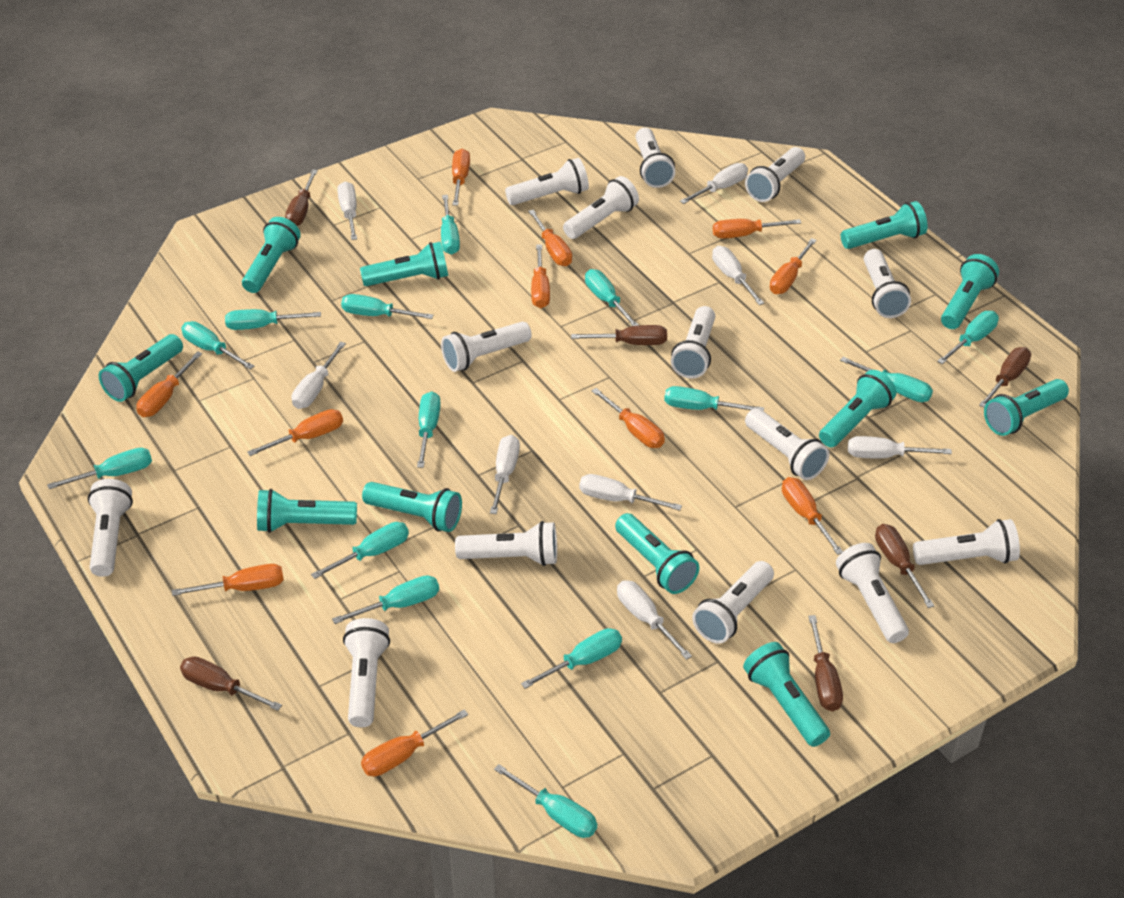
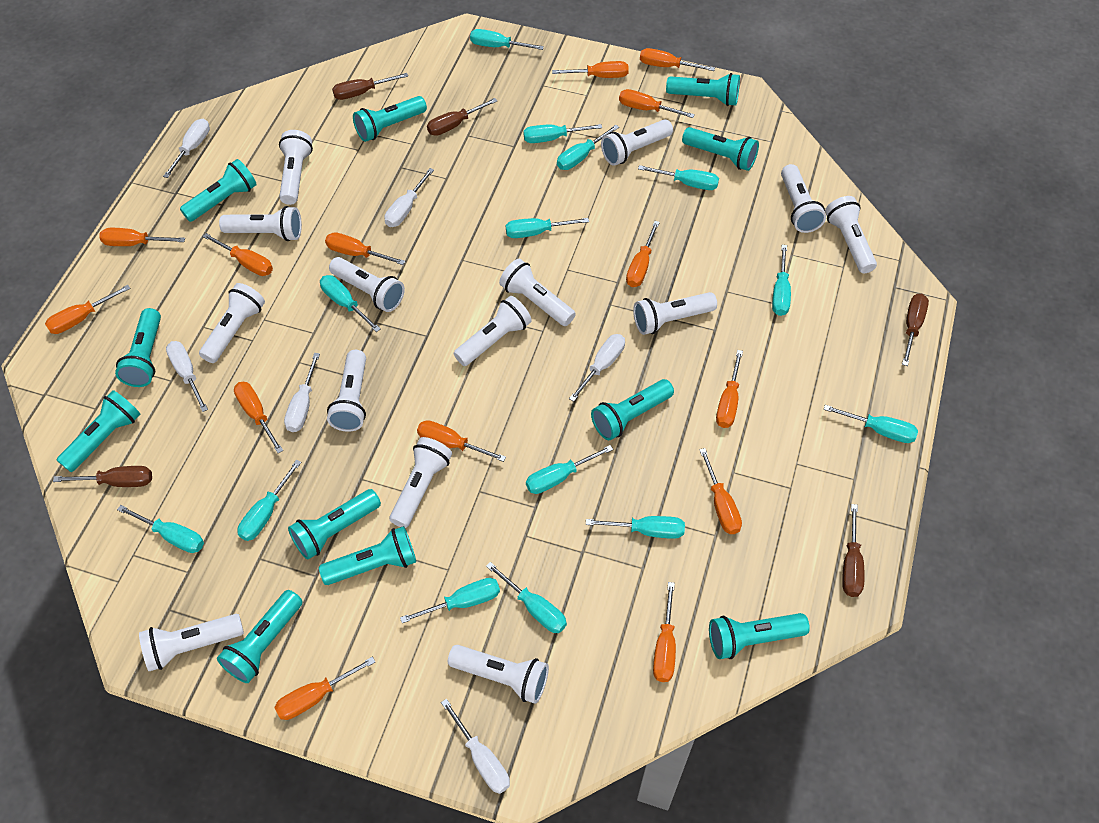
brown screwdriver: [180,656,282,711] [285,169,318,226] [571,325,667,345] [808,615,843,711] [875,524,934,608] [979,347,1031,408] = 6 -> [53,466,152,487] [332,73,408,100] [427,98,497,136] [842,504,865,597] [902,294,929,366] = 5
orange screwdriver: [137,351,202,417] [172,564,284,596] [247,409,343,456] [361,710,468,777] [452,149,470,206] [528,210,572,266] [531,245,550,308] [591,388,665,448] [713,219,801,239] [770,238,817,294] [782,477,843,555] = 11 -> [45,285,131,334] [99,228,185,246] [202,233,273,276] [234,382,283,453] [274,657,375,720] [325,232,405,265] [417,420,506,462] [552,61,629,78] [619,89,695,118] [626,221,660,287] [640,48,715,71] [653,582,676,682] [699,448,742,534] [716,350,743,428] = 14
white screwdriver: [292,342,346,409] [337,182,357,240] [490,435,520,514] [579,474,682,511] [617,580,692,660] [680,163,748,204] [712,246,764,305] [848,436,952,458] = 8 -> [163,119,210,178] [166,341,208,412] [284,353,320,432] [384,168,434,227] [441,699,510,794] [569,334,625,402] = 6

